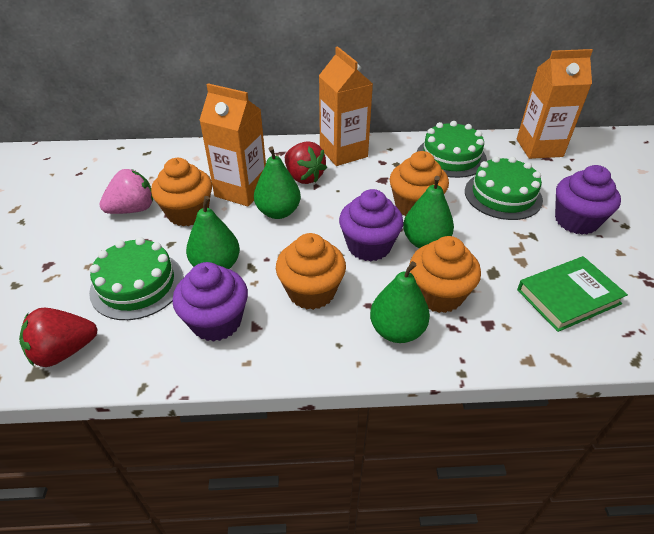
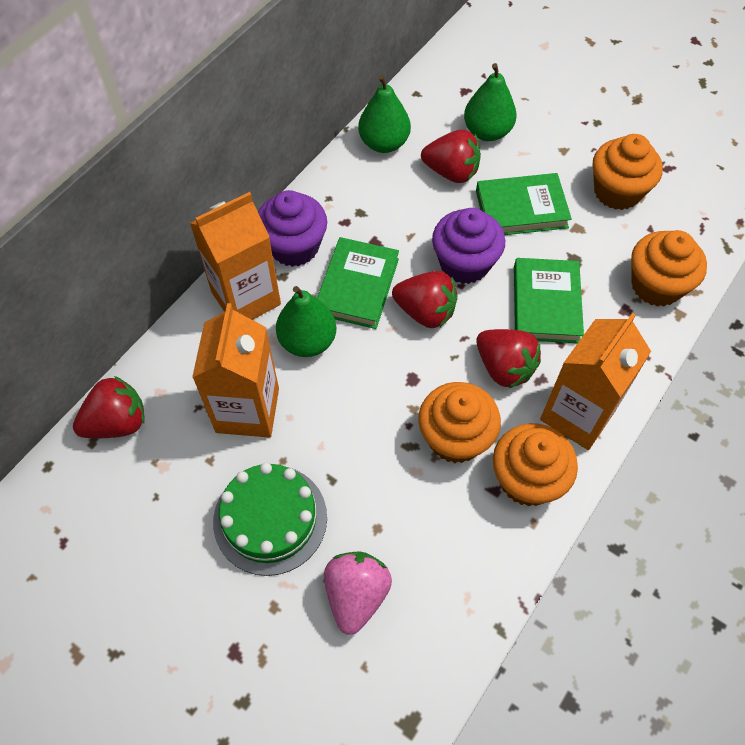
green book: [517,256,628,332] = 1 -> [317,237,399,329] [476,173,572,235] [514,258,584,343] = 3
green cake: [89,237,184,320] [417,121,487,178] [465,156,543,220] = 3 -> [213,463,327,576] = 1
green pear: [186,196,240,269] [254,146,301,219] [370,261,430,343] [403,176,454,248] = 4 -> [276,286,336,357] [358,75,411,153] [464,63,517,141] = 3
purple cupcake: [172,262,248,342] [339,189,404,261] [555,165,621,235] = 3 -> [258,190,327,267] [432,208,505,284] = 2
red strawberry: [19,308,98,367] [285,141,327,184] = 2 -> [73,376,145,438] [392,271,457,328] [421,130,481,183] [476,329,541,388] = 4

